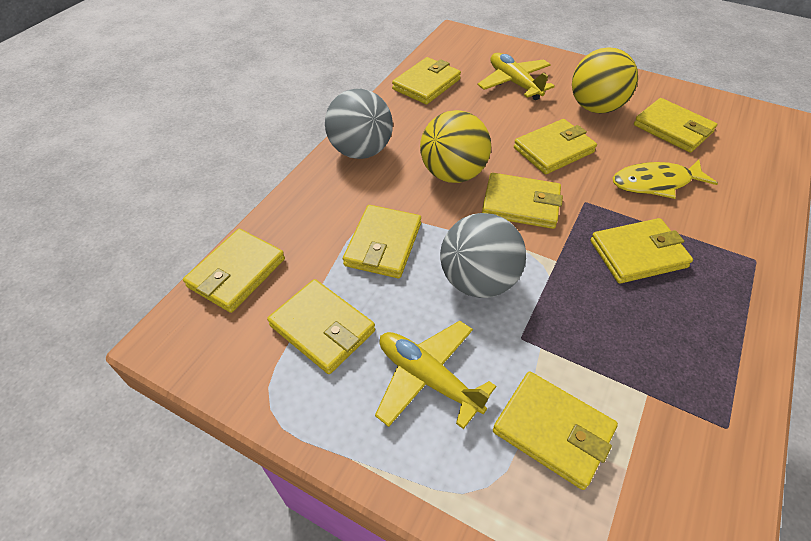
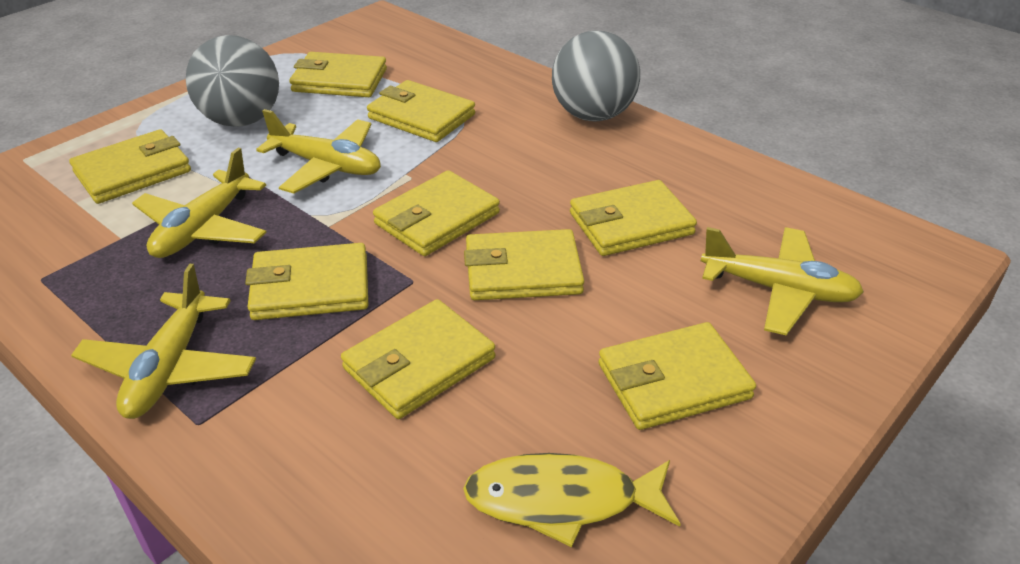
yellow ball: [420,110,491,183] [572,47,638,113] = 2 -> none = 0
yellow plane: [375,321,496,429] [478,53,555,100] = 2 -> [71,263,256,419] [132,147,267,258] [256,109,381,193] [701,227,864,336] = 4

